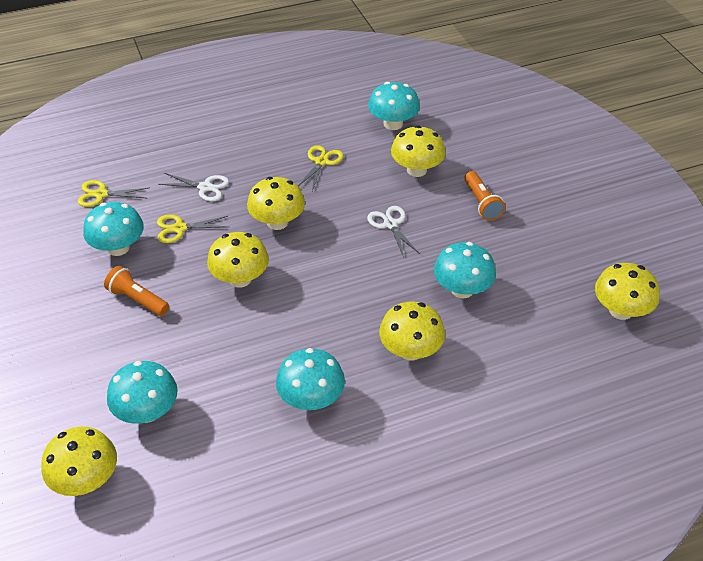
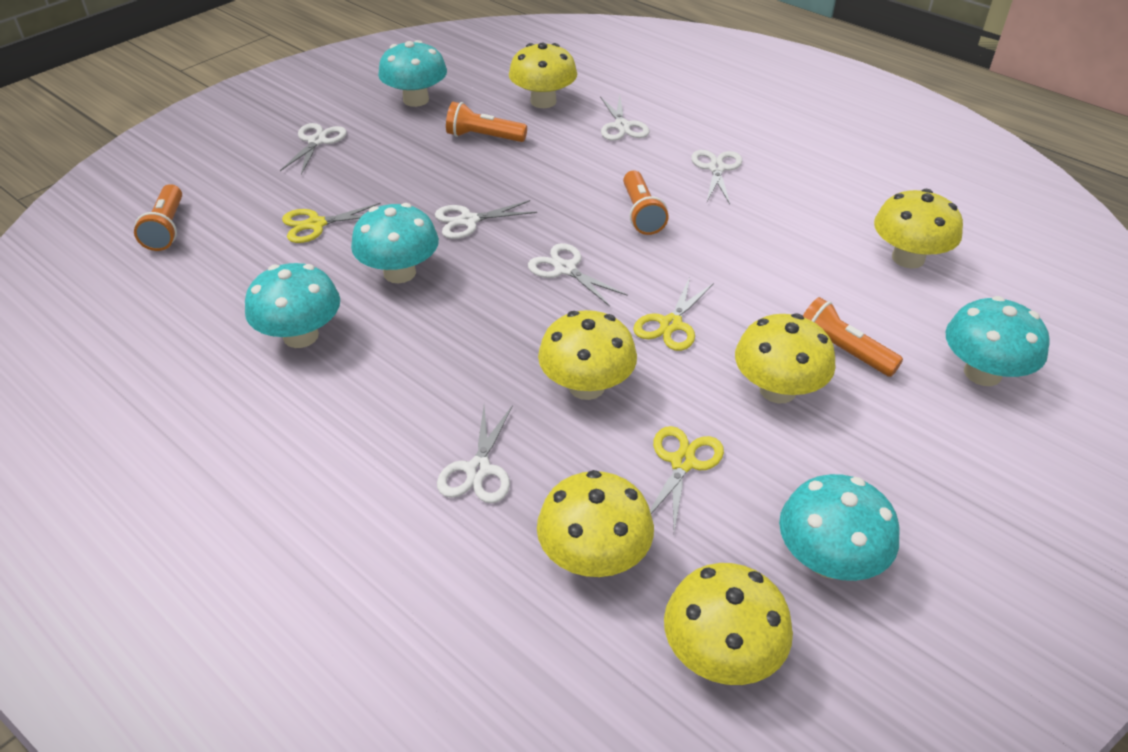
orange flashlight: [104,266,169,316] [464,171,505,221] = 2 -> [134,184,182,251] [446,102,527,142] [623,171,669,235] [803,297,903,377] = 4
white scissors: [158,173,229,201] [367,206,420,258] = 2 -> [280,123,347,175] [435,200,537,239] [437,405,513,503] [528,243,627,306] [600,95,650,141] [691,150,742,204] = 6

